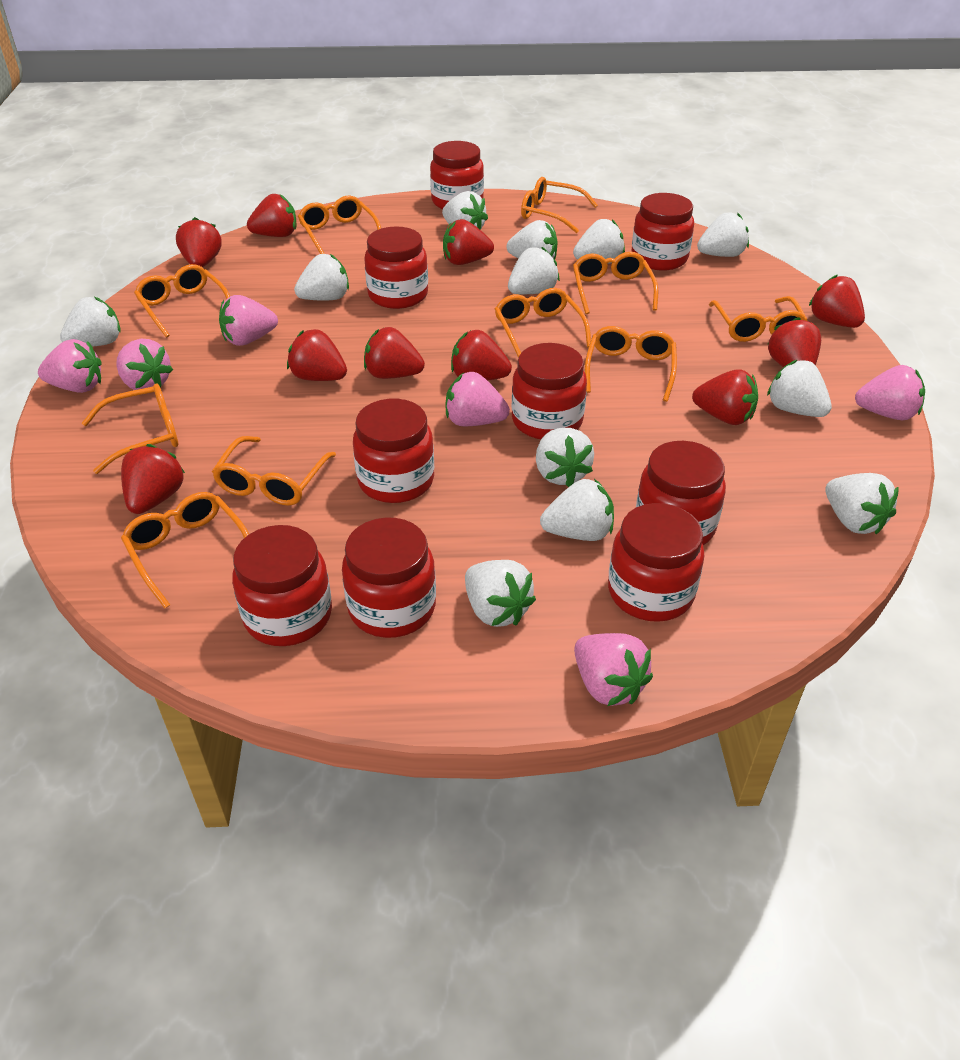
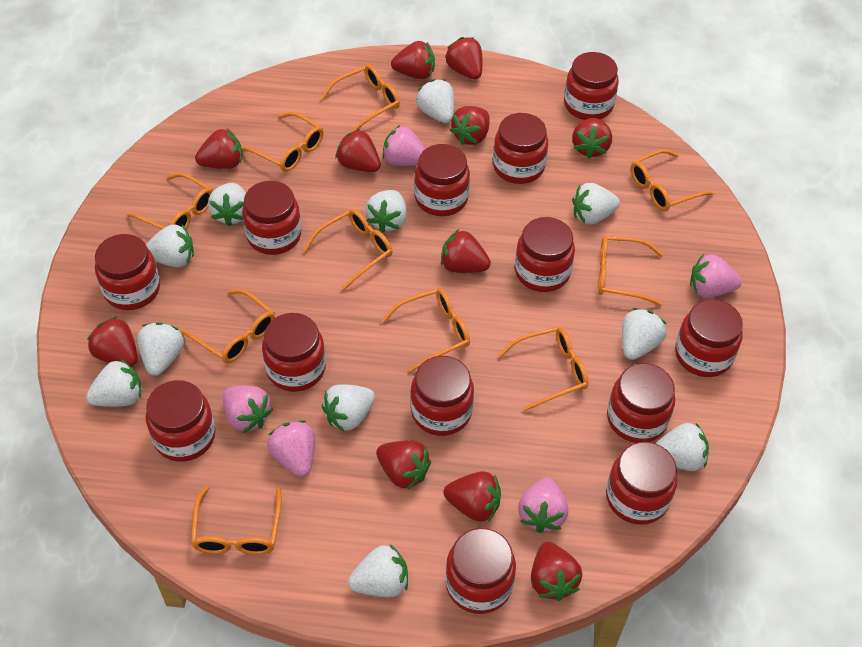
pink strawberry: [38,339,102,393] [116,339,173,390] [219,295,278,346] [445,372,510,426] [574,633,653,706] [855,365,925,420] = 6 -> [223,386,273,433] [267,420,315,477] [383,125,426,166] [518,478,568,533] [690,254,742,298] = 5
red jar: [232,525,332,646] [342,518,436,638] [353,399,434,503] [364,226,428,309] [430,141,484,209] [512,343,587,439] [608,503,704,622] [631,193,694,271] [636,441,726,545] = 9 -> [95,234,160,310] [146,380,215,462] [242,181,301,255] [262,313,326,392] [411,356,474,436] [414,144,470,216] [445,528,516,614] [493,113,548,184] [515,217,575,292] [564,52,619,120] [606,442,678,525] [607,363,675,443] [675,299,743,377] = 13
red strawberry: [121,444,185,514] [176,217,222,267] [247,194,296,237] [287,329,347,381] [364,327,425,379] [443,219,494,265] [451,330,512,381] [692,369,758,425] [768,317,821,367] [809,275,865,328] = 10 -> [87,317,138,367] [195,128,242,169] [336,129,381,172] [376,440,431,490] [391,41,435,79] [441,229,491,273] [443,471,501,522] [445,37,482,79] [450,106,490,145] [531,542,582,601] [572,118,612,159] = 11
white strawberry: [60,297,121,347] [294,254,349,301] [442,191,488,230] [465,560,536,627] [506,220,558,260] [508,247,560,294] [536,428,594,487] [540,479,614,541] [573,219,625,264] [697,213,749,257] [767,360,832,417] [825,473,899,534] = 12 -> [86,359,141,407] [137,322,184,376] [146,224,194,267] [208,183,246,227] [322,384,375,432] [348,544,408,597] [366,190,407,233] [416,79,454,123] [572,183,620,225] [622,308,667,360] [655,423,709,471] = 11

